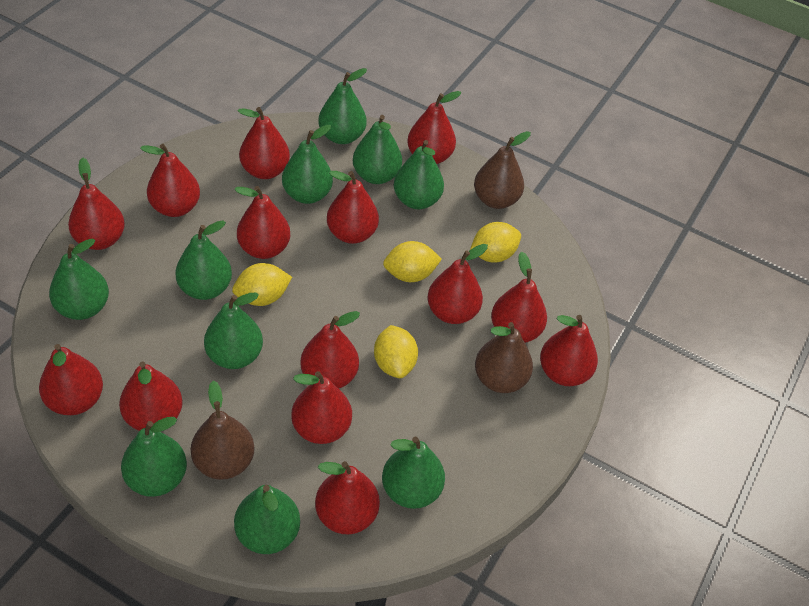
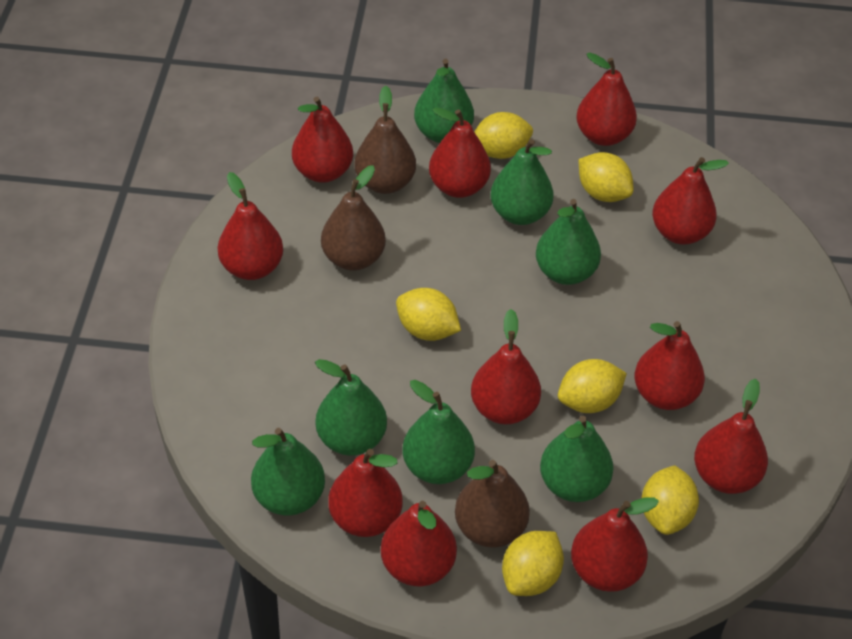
green pear: [49,239,109,320] [121,417,187,497] [175,220,232,300] [204,293,263,369] [234,485,300,554] [282,125,333,204] [318,68,367,144] [353,115,402,184] [382,437,445,509] [394,140,444,209] = 10 -> [251,428,325,516] [315,359,387,456] [403,380,475,484] [414,59,474,143] [491,139,553,225] [536,199,601,285] [540,416,614,502] = 7
red pear: [39,344,103,415] [68,157,125,250] [119,362,183,431] [140,144,200,217] [234,186,290,259] [238,107,290,179] [291,371,352,444] [300,311,360,388] [315,461,380,534] [327,171,379,244] [407,91,461,164] [427,244,488,324] [491,252,547,343] [540,315,598,386] = 14 -> [218,172,283,280] [292,96,353,183] [328,449,403,537] [381,501,457,586] [429,107,491,198] [471,309,541,425] [571,497,659,592] [576,53,637,146] [634,321,705,410] [652,157,729,245] [694,379,768,494] = 11
yellow lemon: [232,263,292,306] [374,325,418,378] [383,241,442,282] [470,222,521,263] = 4 -> [396,288,461,341] [475,112,533,159] [502,531,564,596] [558,359,627,413] [579,152,634,202] [641,465,699,535] = 6

